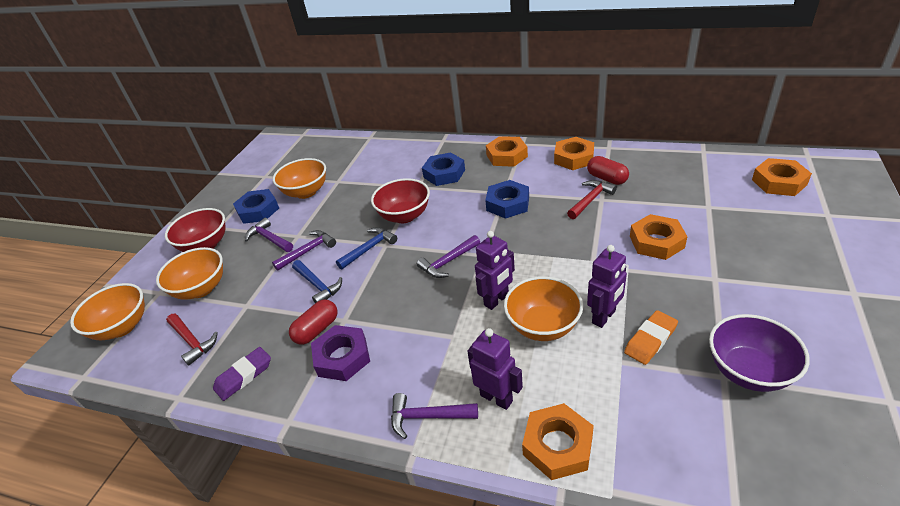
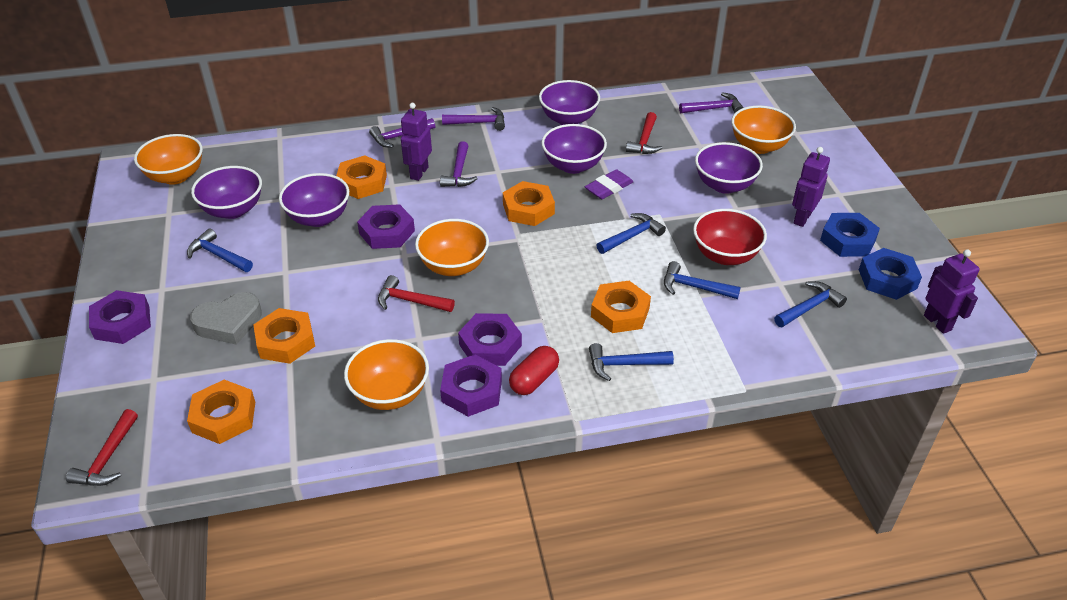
blue hammer: [292,260,342,303] [336,227,397,270] = 2 -> [187,228,253,272] [589,343,674,381] [597,213,666,254] [664,261,741,299] [774,281,847,327] = 5
blue nut: [233,189,279,224] [422,152,465,186] [485,180,529,219] = 3 -> [820,213,880,257] [859,248,922,300] = 2
grey heart: none = 0 -> [190,292,262,345] = 1
orange eraser: [624,310,678,365] = 1 -> none = 0
purple bowl: [709,314,810,392] = 1 -> [191,166,262,219] [279,173,349,227] [539,80,600,125] [541,124,607,174] [695,142,763,194] = 5
purple nut: [311,325,370,381] = 1 -> [89,290,151,344] [357,204,415,249] [440,355,502,417] [458,313,522,366] = 4
red bowl: [165,208,226,252] [371,178,430,223] = 2 -> [693,209,767,265] = 1
red capsule: [289,300,337,345] [587,156,629,185] = 2 -> [509,346,559,395] = 1
red hammer: [166,314,218,366] [567,180,617,219] = 2 -> [66,409,138,486] [378,275,455,312] [626,112,662,154] = 3

